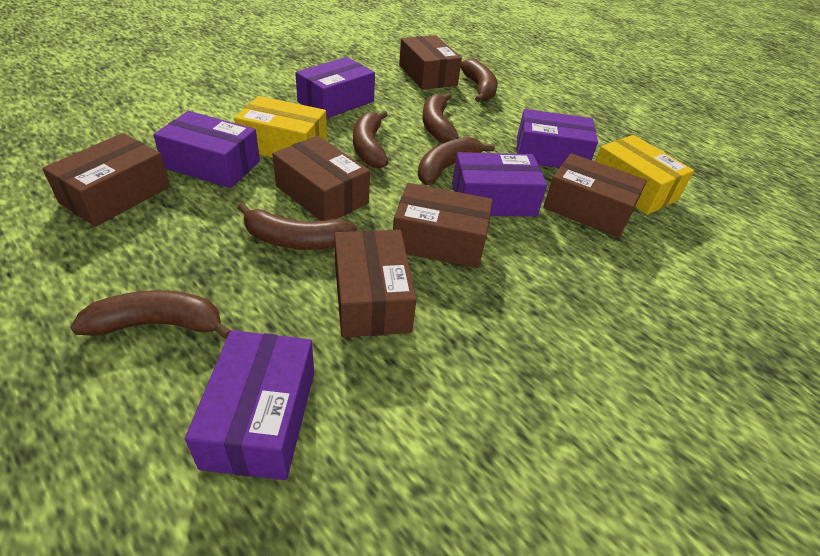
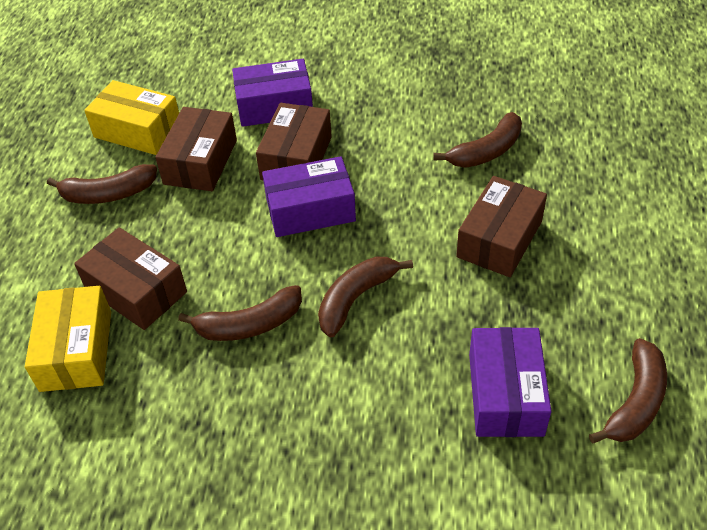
brown banana: [70,290,231,339] [237,203,357,250] [353,111,389,168] [418,137,495,185] [422,93,459,143] [461,59,497,102] = 6 -> [47,164,157,204] [178,285,302,341] [318,257,413,337] [433,112,522,168] [589,338,667,443] = 5
brown box: [42,133,170,227] [272,136,370,221] [335,230,417,338] [393,183,493,268] [399,35,462,90] [543,153,647,238] = 6 -> [74,227,187,330] [155,107,237,191] [256,103,332,180] [456,176,547,277] = 4
purple box: [153,111,260,188] [185,330,314,480] [295,57,375,119] [452,152,547,217] [516,109,598,168] = 5 -> [232,59,313,127] [262,156,356,237] [469,327,551,437] = 3

